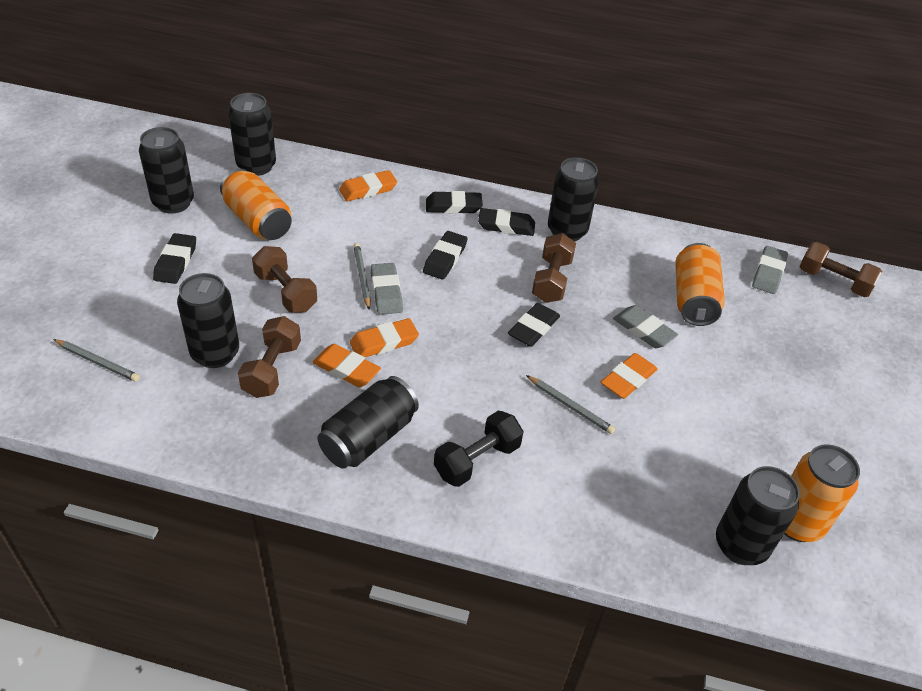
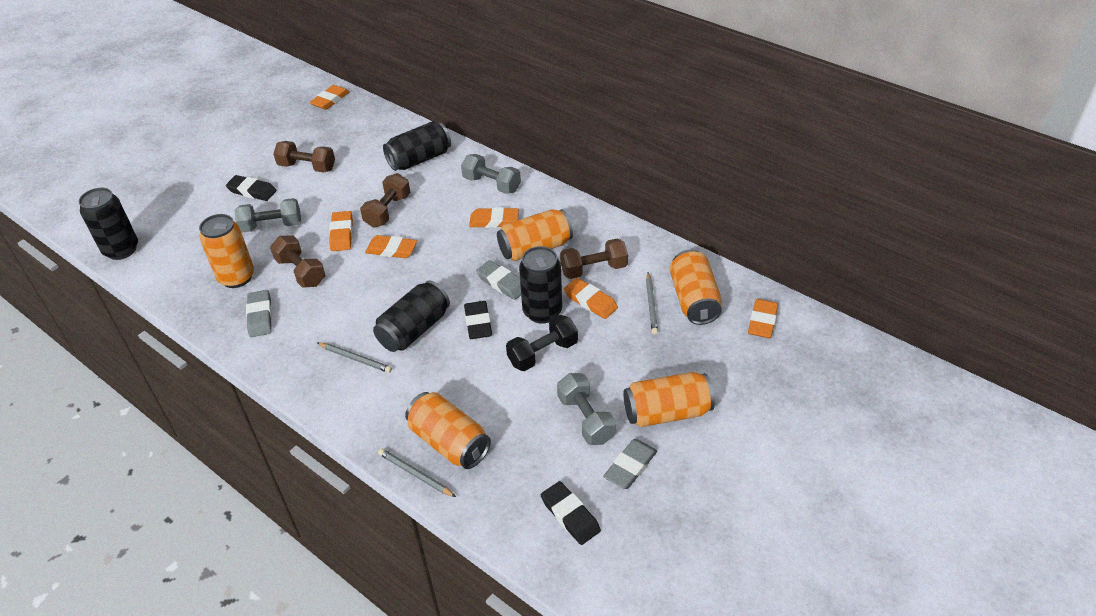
black can: [139,127,194,213] [177,273,239,368] [228,93,276,176] [317,376,419,469] [548,157,599,241] [716,466,800,565] = 6 -> [79,187,138,260] [373,280,450,352] [383,121,451,171] [519,246,562,324] = 4
black eraser: [153,233,196,284] [423,231,467,280] [426,191,483,214] [478,208,535,236] [508,303,560,347] = 5 -> [226,175,276,201] [464,301,492,339] [541,481,601,545] = 3
grey dumbbell: none = 0 -> [235,198,301,233] [461,154,521,194] [557,373,616,445] = 3
orange can: [220,169,292,240] [675,243,725,326] [784,444,860,542] = 3 -> [199,214,254,288] [405,392,491,469] [497,209,573,261] [624,372,715,427] [670,250,722,325] = 5
orange eraser: [313,344,381,387] [339,170,397,201] [350,318,419,357] [601,353,658,399] = 4 -> [309,85,350,110] [329,211,353,251] [365,235,417,258] [469,207,519,228] [564,278,618,319] [748,299,778,338] = 6

